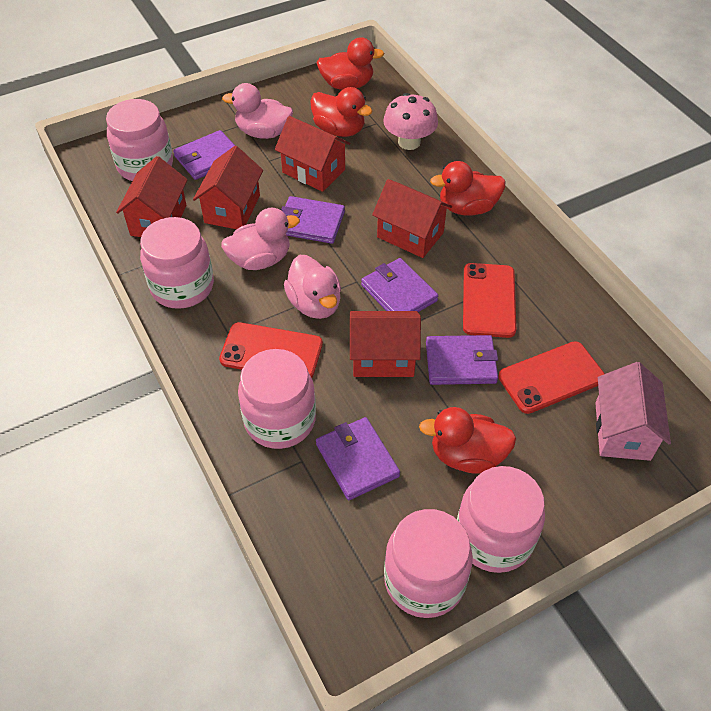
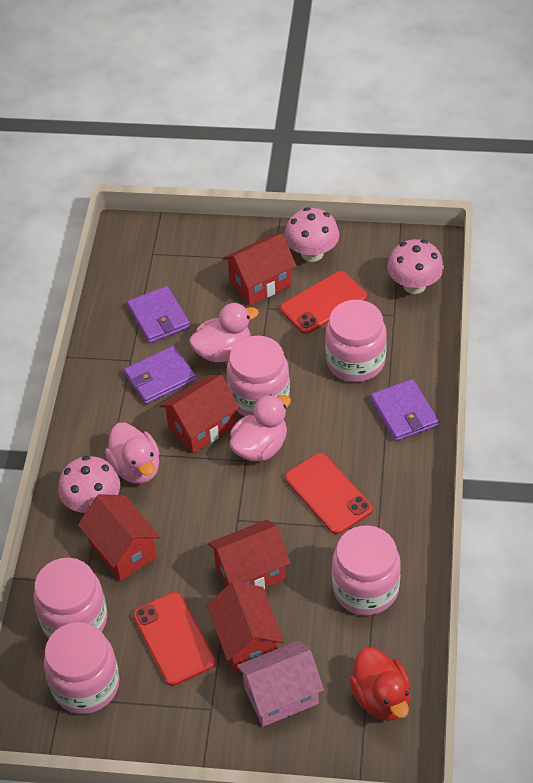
pink mushroom: [383,93,438,150] = 1 -> [58,456,120,513] [284,207,339,262] [387,239,444,294] = 3
purple wallet: [173,130,235,180] [281,196,345,244] [316,417,400,500] [361,258,438,312] [426,335,498,385] = 5 -> [124,346,196,404] [127,286,190,343] [371,379,439,441] = 3
red duck: [310,87,373,137] [317,37,384,90] [419,407,516,474] [430,161,506,216] = 4 -> [349,647,411,721] = 1

